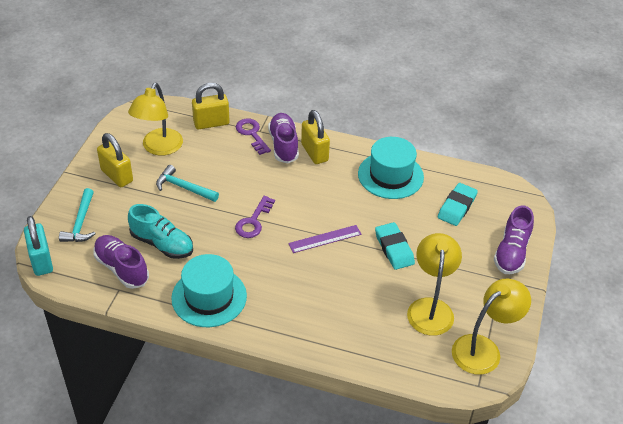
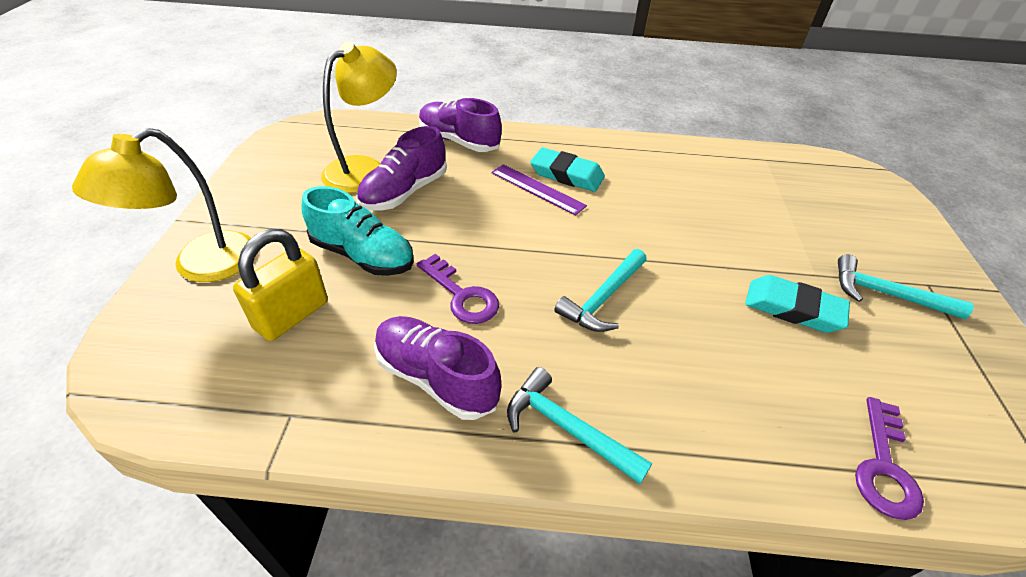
turquoise hammer: [59,188,96,242] [156,165,219,202] = 2 -> [507,367,652,484] [554,249,647,332] [838,254,974,319] = 3
turquoise hat: [171,254,247,327] [358,137,424,199] = 2 -> none = 0
turquoise padlock: [24,216,53,276] = 1 -> none = 0
yellow lamp: [128,83,183,156] [407,233,462,336] [452,279,531,375] = 3 -> [72,128,251,282] [321,42,397,193] = 2
yellow padlock: [97,133,133,187] [192,83,229,129] [301,110,330,164] = 3 -> [233,229,328,341] = 1

